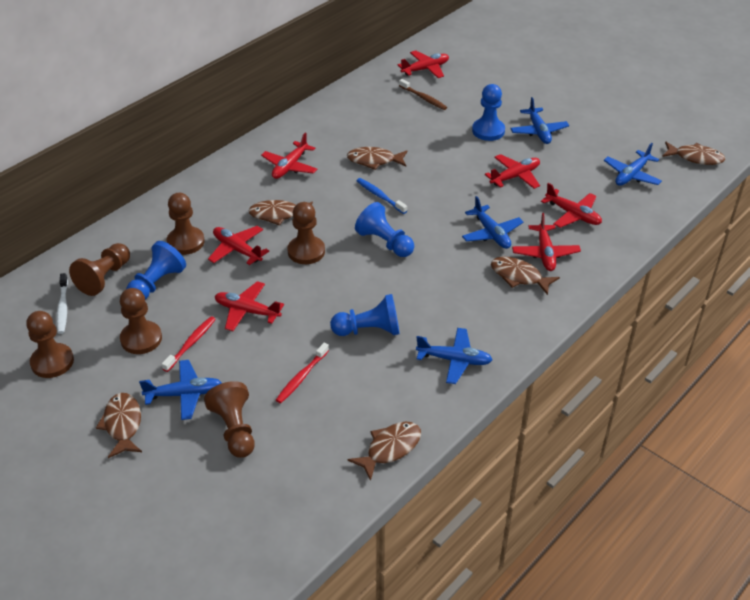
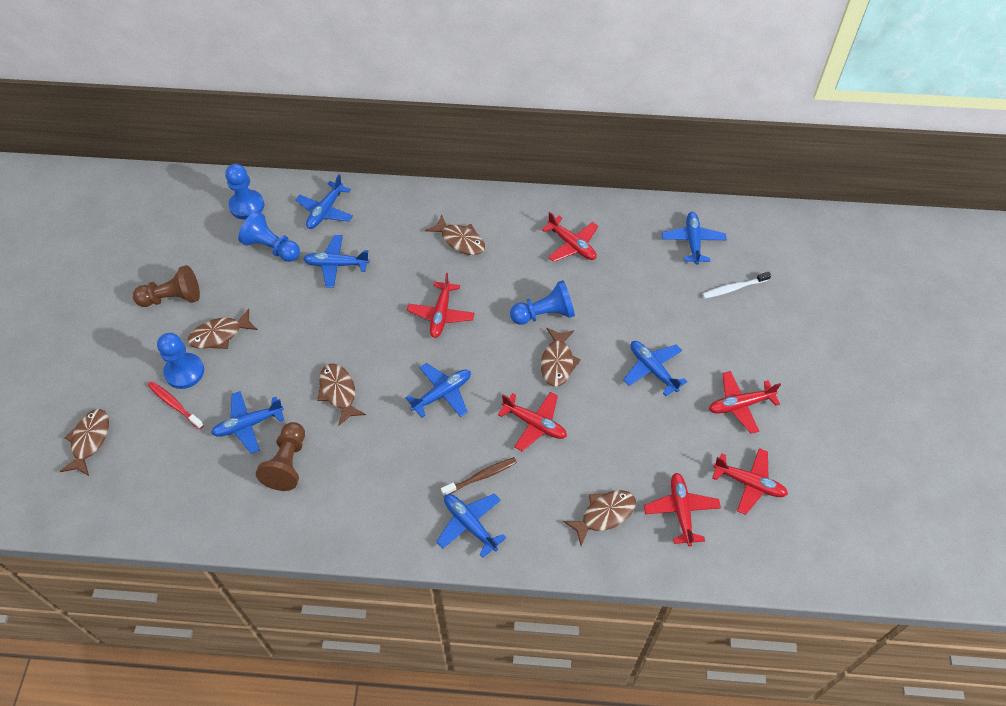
blue plane: [139,360,222,420] [416,328,493,384] [462,196,523,249] [510,97,569,144] [604,143,662,186] = 5 -> [211,391,284,453] [295,174,353,229] [303,235,370,288] [405,363,471,418] [436,494,506,557] [623,341,687,396] [662,212,727,265] = 7
blue toothbrush: [356,178,407,214] = 1 -> none = 0
brown pawn: [26,311,74,378] [69,243,130,296] [120,288,162,354] [167,193,205,255] [204,381,255,458] [287,202,325,264] = 6 -> [133,265,200,307] [256,422,305,491] = 2
red plane: [208,226,269,265] [215,281,284,331] [261,133,317,179] [398,50,449,78] [485,154,540,189] [512,213,581,271] [541,183,602,228] = 7 -> [407,273,475,338] [498,392,567,451] [541,212,598,262] [644,473,721,546] [709,371,781,434] [712,448,788,515] = 6
red toothbrush: [162,316,216,372] [276,343,329,403] = 2 -> [148,381,204,429] = 1

